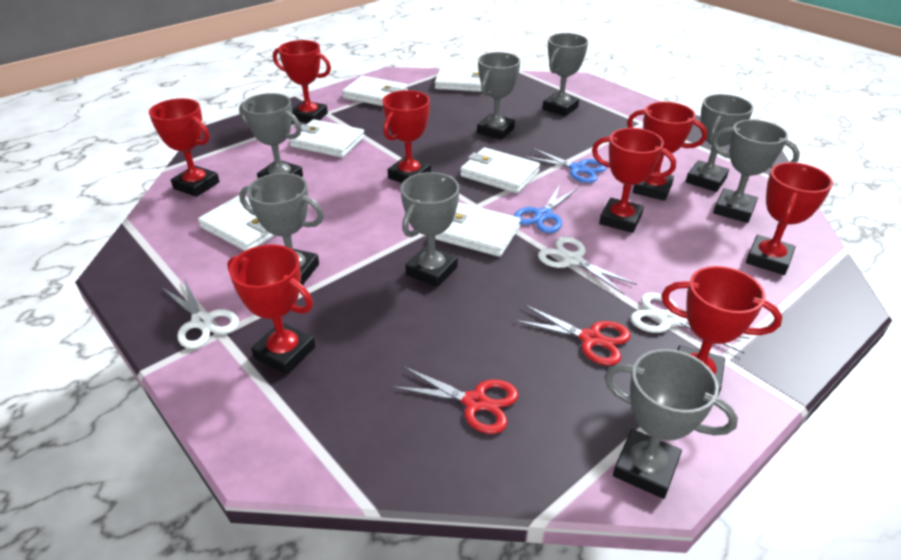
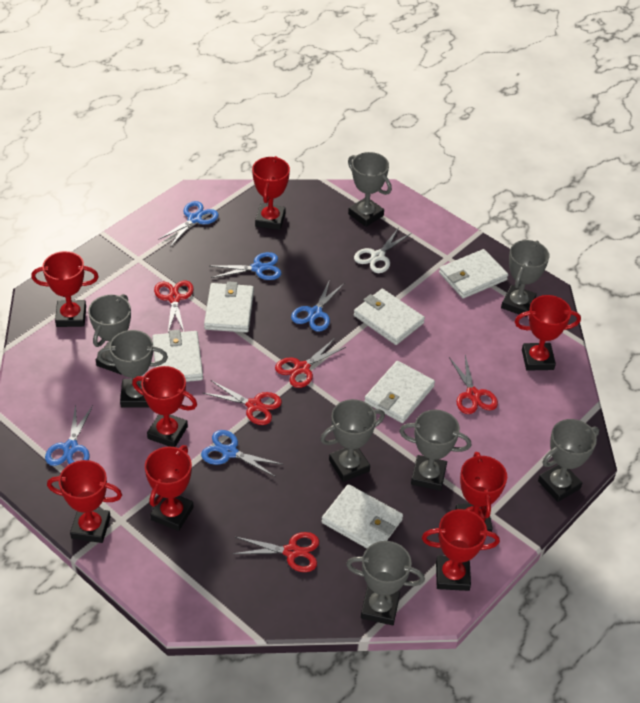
blue scissors: [514,185,578,233] [524,148,607,183] = 2 -> [45,405,93,466] [158,201,219,247] [201,430,284,477] [211,252,282,280] [291,279,344,331] = 5
red scissors: [392,366,519,434] [515,305,631,366] = 2 -> [154,280,194,332] [203,380,282,425] [232,532,319,572] [275,338,346,388] [449,355,498,414] = 5
white scissors: [162,278,239,349] [538,237,637,294] [631,292,749,353] = 3 -> [354,227,412,273] = 1

